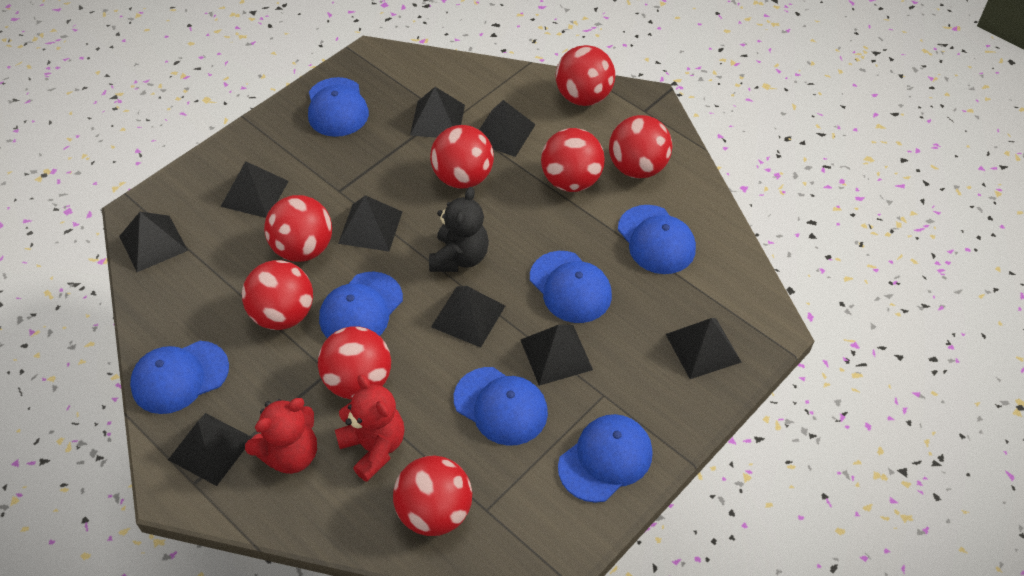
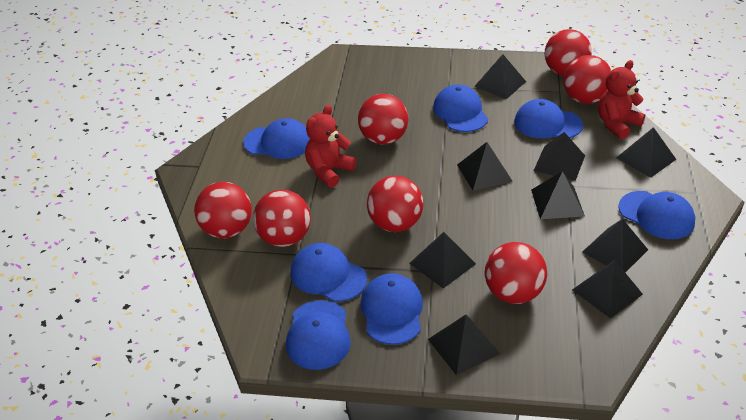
black teddy bear: [429,187,489,272] = 1 -> none = 0
red ball: [242,260,313,330] [264,195,332,262] [318,326,391,399] [393,455,472,536] [430,125,494,189] [541,128,605,192] [555,45,615,106] [609,115,672,179] = 8 -> [194,182,252,239] [253,190,311,247] [358,94,408,145] [367,175,424,232] [485,242,547,304] [544,29,592,76] [563,55,611,104] = 7

